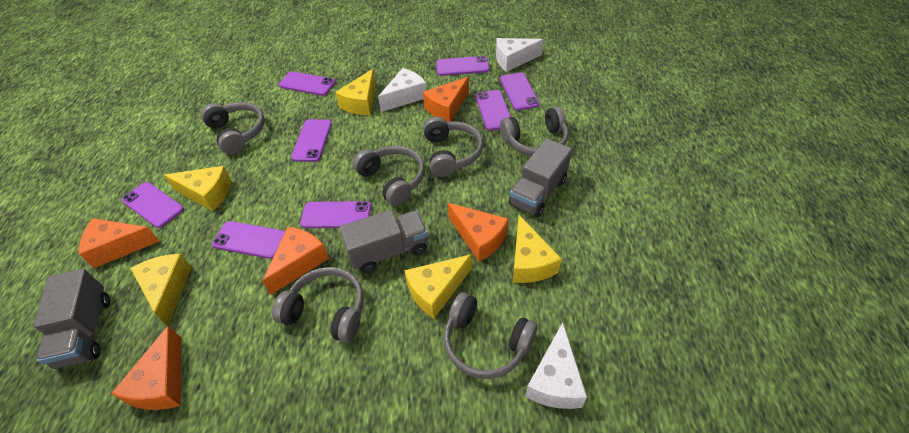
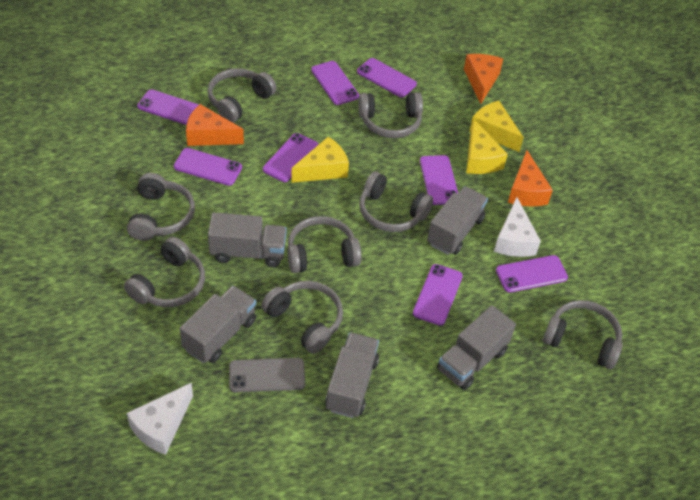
grey headphones: [201,102,265,154] [272,267,364,343] [353,146,425,206] [423,117,483,177] [444,292,538,379] [500,107,568,156] = 6 -> [124,237,205,307] [127,173,195,241] [208,68,277,123] [261,281,343,354] [288,216,362,273] [358,92,423,138] [359,171,433,232] [543,300,623,369] = 8
grey phone: none = 0 -> [229,358,305,392] = 1
grey truck: [33,269,110,369] [340,210,428,273] [509,138,572,217] = 3 -> [180,286,256,363] [208,212,287,267] [325,332,379,418] [427,186,488,255] [437,305,516,390] = 5
orange cheese: [79,218,160,268] [111,325,181,410] [262,227,329,295] [423,77,469,122] [448,203,509,262] = 5 -> [186,104,244,146] [464,54,503,104] [508,150,553,206] = 3
white cheese: [378,68,427,112] [496,38,543,72] [525,322,587,409] = 3 -> [127,383,193,455] [494,198,541,257] = 2
yellow cheese: [130,254,192,326] [164,166,232,211] [335,69,376,115] [404,254,472,319] [513,215,562,283] = 5 -> [291,137,349,183] [466,120,508,174] [469,101,524,152] = 3

